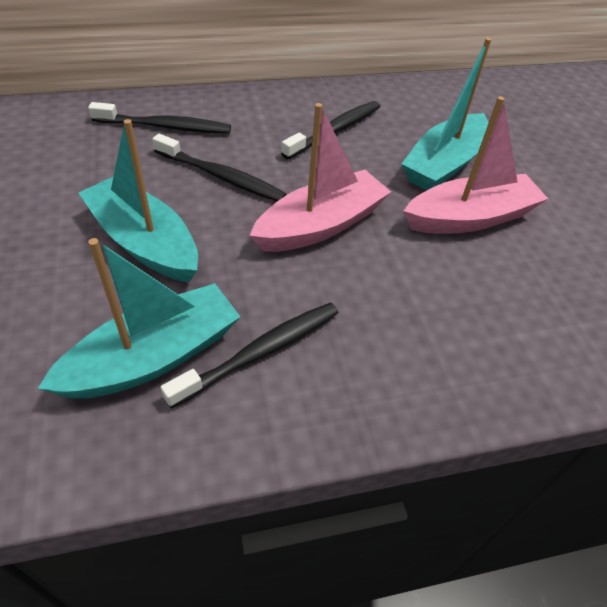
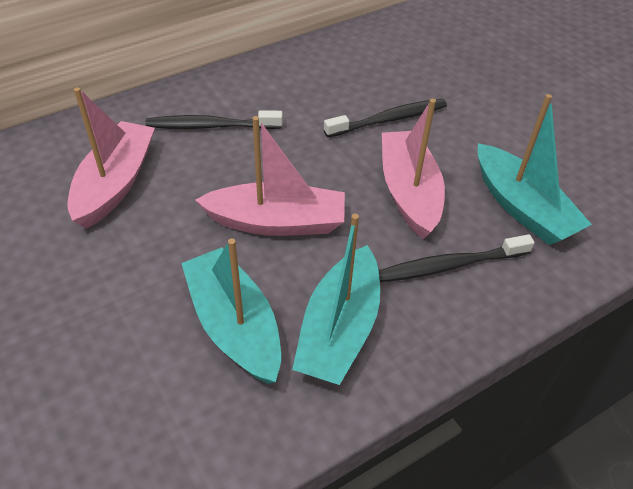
black toothbrush: [88,102,231,133] [152,134,287,201] [160,303,338,408] [281,101,380,159] = 4 -> [145,111,283,129] [324,99,447,137] [378,234,535,282] = 3
pink boat: [250,103,391,252] [404,96,548,234] = 2 -> [68,87,155,228] [195,116,345,236] [382,99,445,239] = 3

